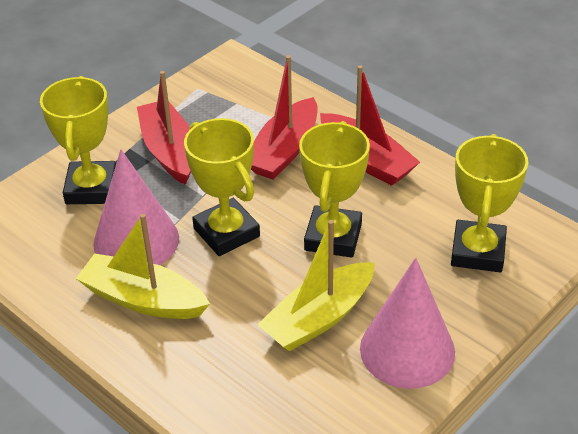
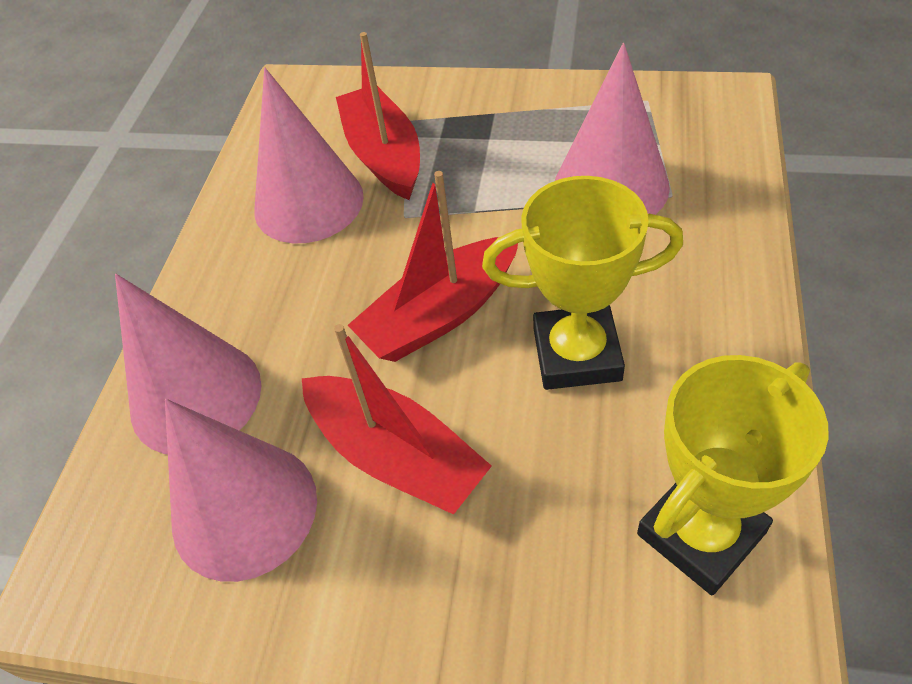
pink cone: [93,149,179,265] [360,258,455,389] = 2 -> [115,274,262,454] [165,399,317,582] [254,68,364,243] [555,43,670,215] = 4
yellow boat: [76,214,210,319] [257,220,375,352] = 2 -> none = 0
yellow trophy: [40,76,116,204] [184,118,260,256] [299,121,370,258] [451,134,528,272] = 4 -> [482,176,683,390] [637,355,829,595] = 2

